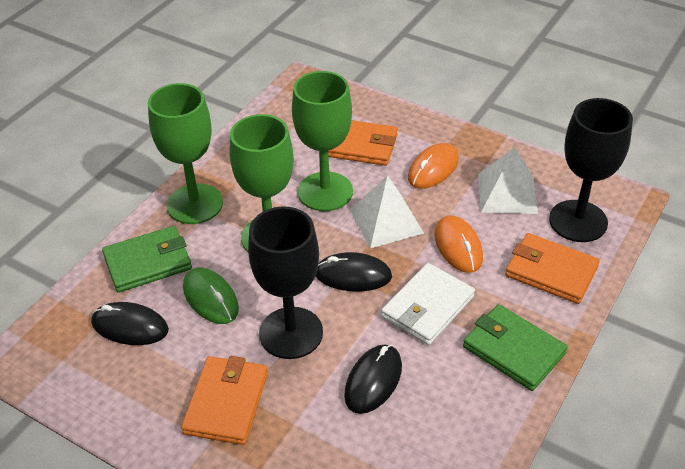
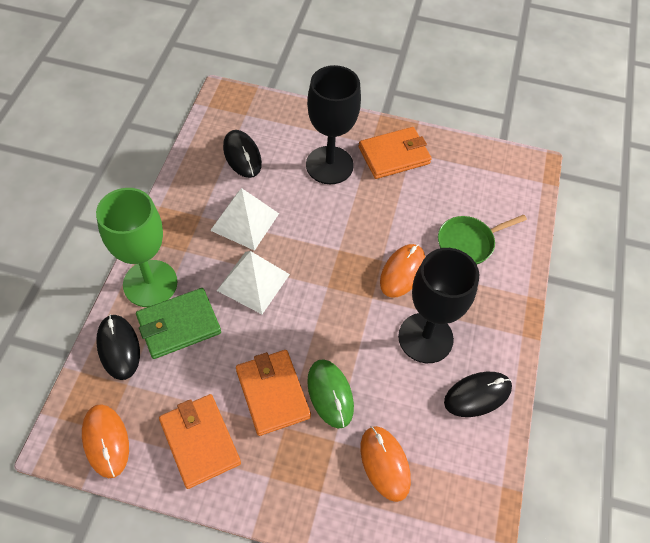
green goblet: [148,83,223,224] [230,114,294,252] [292,71,353,211] = 3 -> [96,188,177,307] = 1
green pan: none = 0 -> [438,215,527,265] = 1
green wallet: [102,226,192,293] [463,304,568,391] = 2 -> [136,288,221,359] = 1
orange mouse: [408,143,459,188] [435,215,483,273] = 2 -> [82,404,129,478] [360,426,411,502] [380,244,425,298] = 3
white wallet: [381,263,475,345] = 1 -> none = 0

